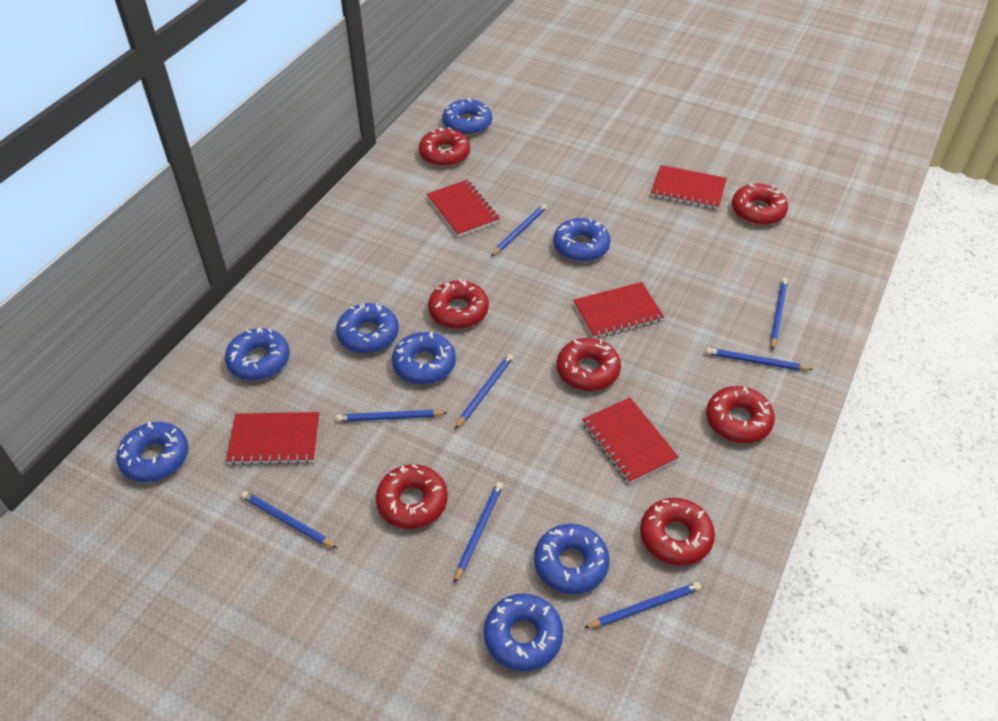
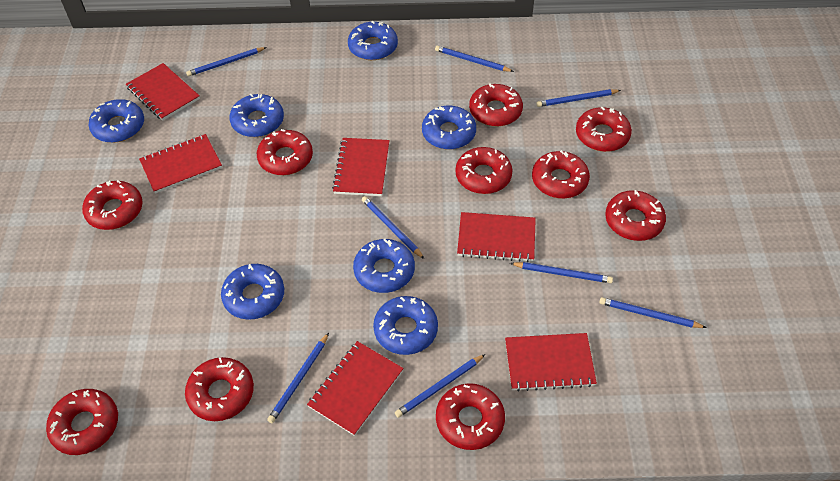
blue donut: [116,422,188,482] [225,327,290,380] [336,303,399,353] [392,332,456,384] [442,98,492,135] [484,593,563,671] [534,524,610,594] [553,218,611,262] = 8 -> [89,99,144,143] [221,264,284,320] [230,94,284,137] [348,21,398,60] [353,239,415,293] [373,296,438,355] [422,106,476,149] = 7
red donut: [376,464,448,529] [419,127,470,167] [428,279,489,329] [557,338,621,391] [640,498,715,566] [706,386,775,443] [732,183,788,225] = 7 -> [46,389,118,455] [82,180,143,230] [185,357,254,421] [257,129,313,175] [436,383,505,450] [455,147,512,194] [469,83,523,126] [532,150,590,199] [576,107,632,152] [605,190,666,241] = 10
red notebook: [226,412,320,465] [427,180,500,237] [573,282,664,338] [582,397,679,484] [651,165,727,209] = 5 -> [126,63,200,121] [139,134,222,194] [307,341,404,436] [332,138,390,196] [457,212,536,262] [505,333,597,391] = 6

